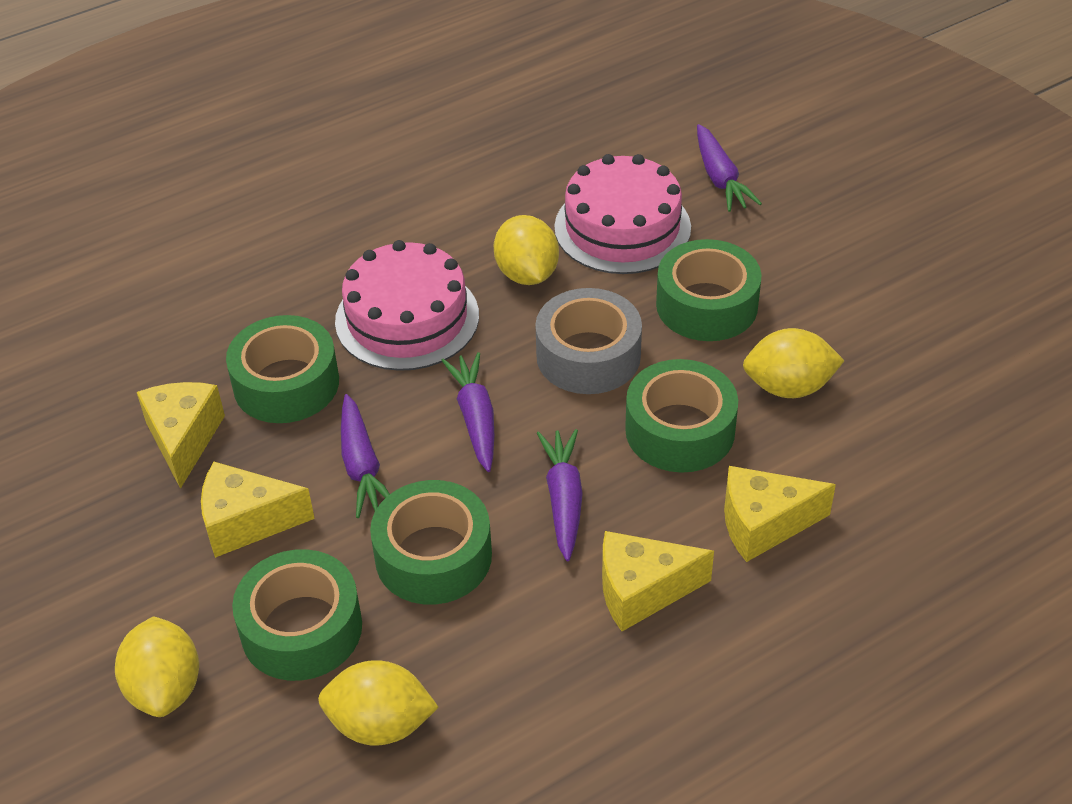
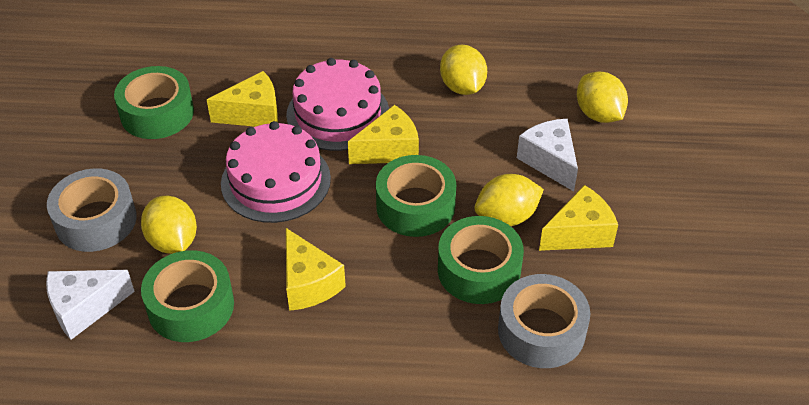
green tape: [226,315,339,423] [232,549,362,681] [370,480,492,605] [625,359,738,473] [656,239,761,341] = 5 -> [114,66,194,139] [141,250,234,342] [376,155,456,237] [438,216,524,304] = 4
grey tape: [535,288,642,394] = 1 -> [47,169,137,252] [498,274,590,368] = 2
purple carrot: [341,394,390,518] [441,352,495,472] [537,429,583,561] [697,124,762,212] = 4 -> none = 0
white cheese: none = 0 -> [46,270,135,340] [517,119,578,191] = 2

